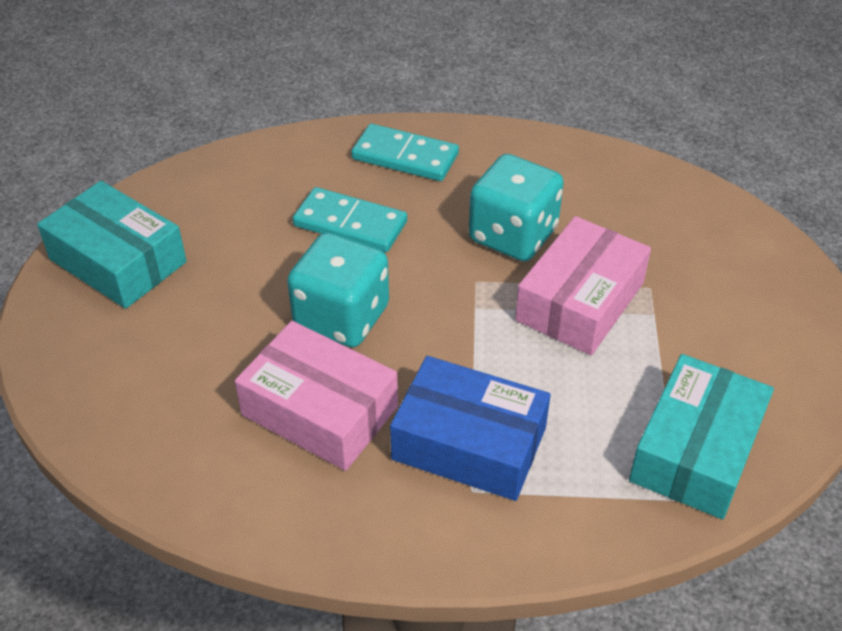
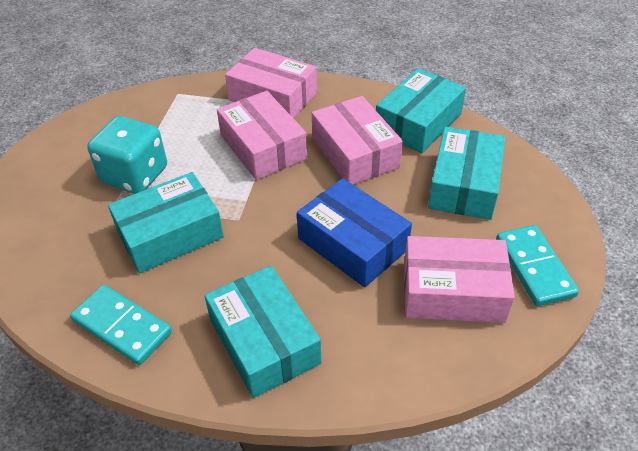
pink box: [235,321,398,471] [515,216,651,355] = 2 -> [217,91,307,180] [225,48,317,118] [312,96,403,185] [404,236,515,323] = 4
turquoise box: [37,181,187,309] [629,354,774,519] = 2 -> [108,172,224,273] [204,266,321,398] [376,68,466,153] [428,127,506,220] = 4
turquoise dice: [287,233,389,347] [469,154,564,261] = 2 -> [87,116,167,194] = 1

